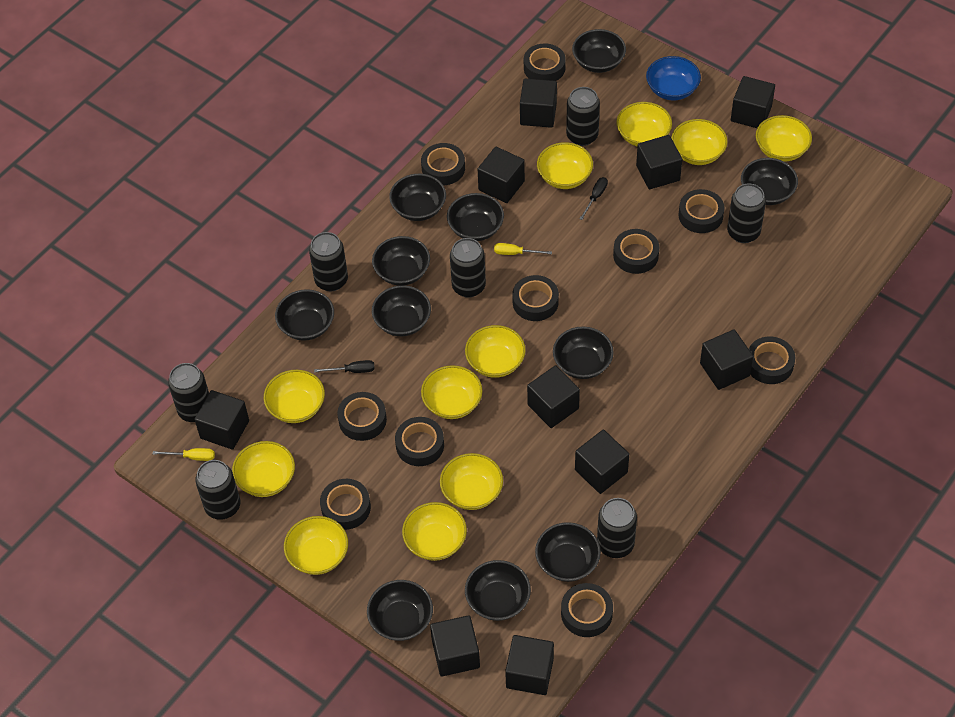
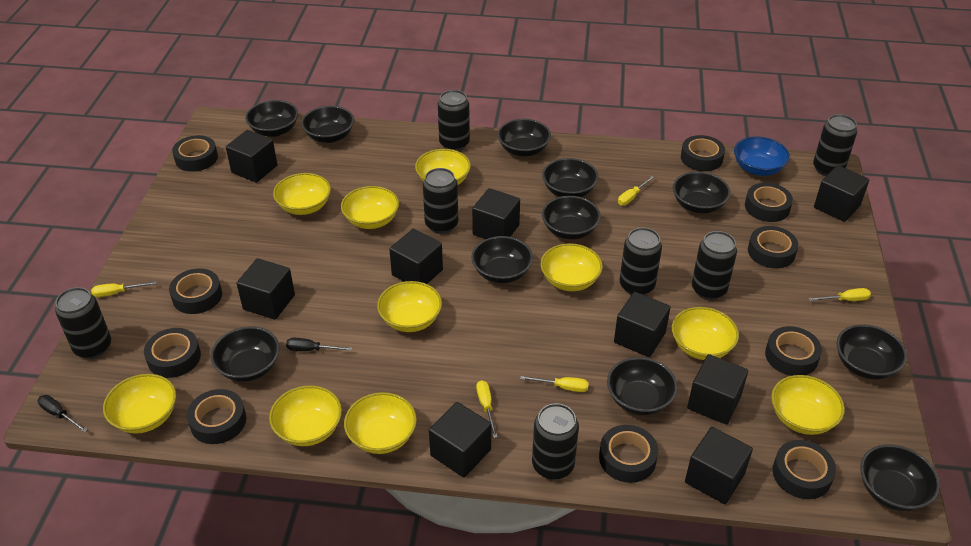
black cube: [194,390,249,450] [430,615,480,677] [478,147,525,203] [505,635,554,695] [520,79,557,128] [527,365,580,428] [575,430,629,494] [636,135,682,190] [700,329,753,390] [731,76,775,128] = 10 -> [226,130,277,183] [236,258,295,320] [389,229,443,284] [429,402,491,478] [472,188,520,239] [614,292,671,357] [685,427,753,504] [687,354,748,425] [814,165,869,222] = 9
yellow bowl: [232,441,295,497] [264,370,325,423] [284,516,348,575] [402,502,467,561] [421,365,482,419] [440,453,503,510] [465,325,526,378] [537,142,593,189] [617,102,672,147] [671,119,728,165] [756,115,812,162] = 11 -> [103,374,176,434] [269,385,342,446] [273,173,331,215] [341,186,399,229] [344,392,417,454] [377,281,442,332] [415,149,471,185] [540,243,603,291] [672,307,739,360] [771,375,845,435] = 10
yellow screwdriver: [153,448,215,461] [494,243,552,255] = 2 -> [91,281,157,297] [476,380,497,438] [520,376,589,392] [618,176,654,205] [809,288,871,301] = 5

